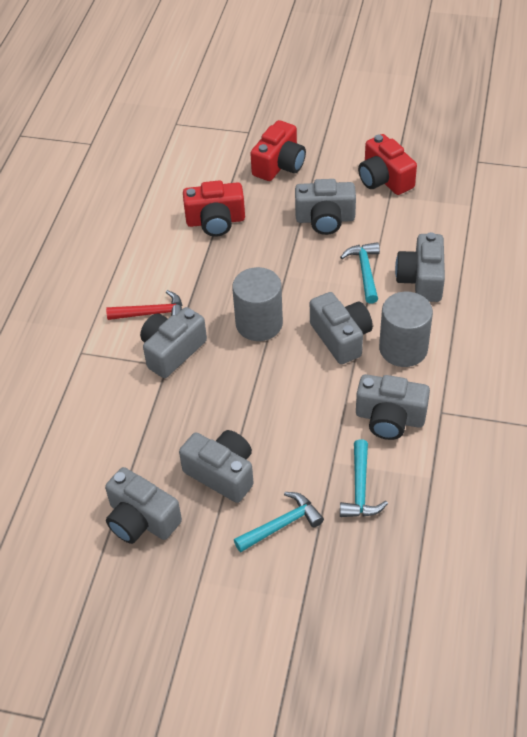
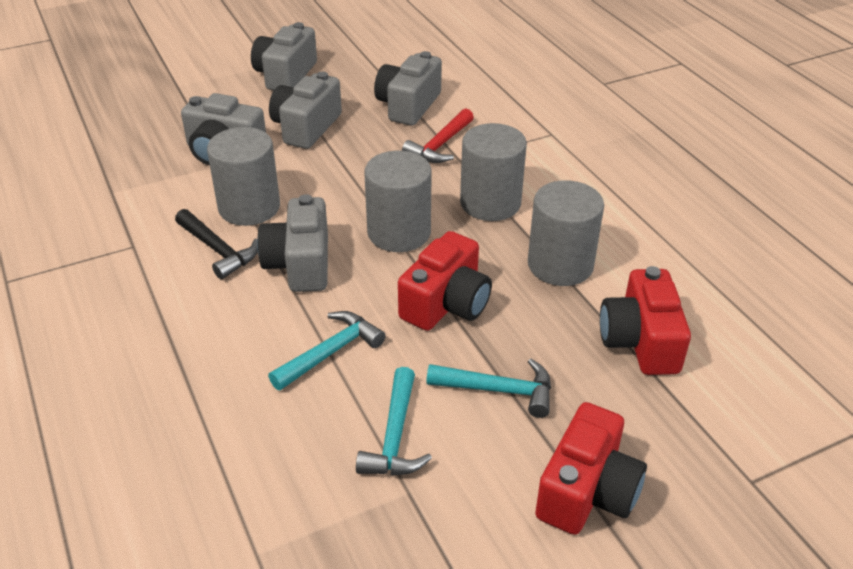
black hammer: none = 0 -> [175,209,258,279] = 1
grey camera: [105,467,182,544] [140,307,207,378] [179,430,254,503] [295,179,356,235] [310,292,373,364] [356,374,430,440] [395,232,445,302] = 7 -> [181,93,266,165] [251,22,317,91] [257,194,328,292] [269,72,342,149] [374,51,442,126] = 5
grey cylinder: [232,267,283,341] [379,292,433,367] = 2 -> [207,127,280,226] [364,151,432,252] [460,123,527,221] [528,180,604,286] = 4

